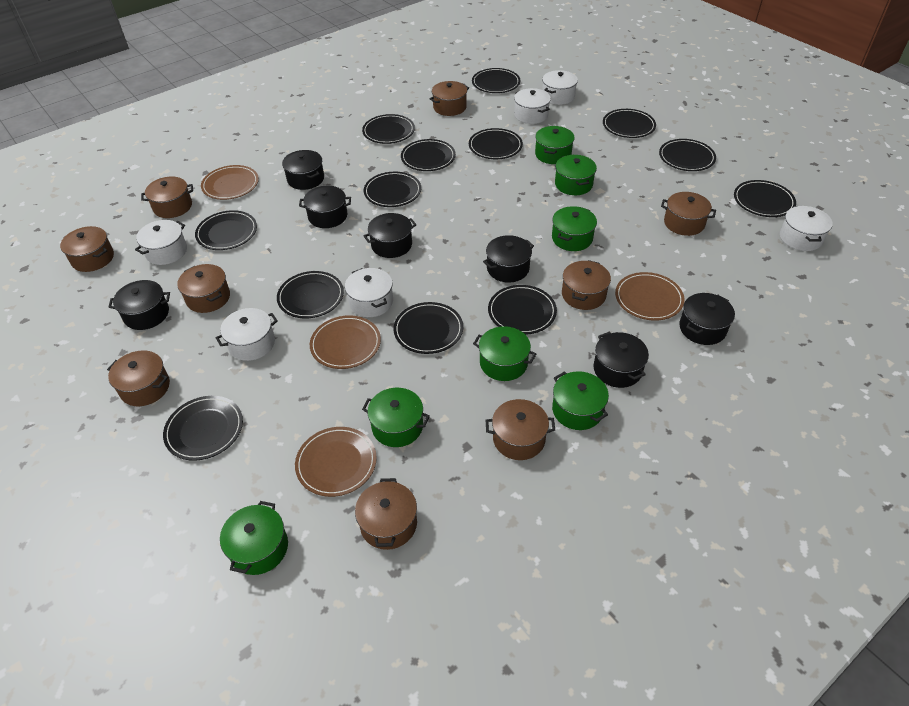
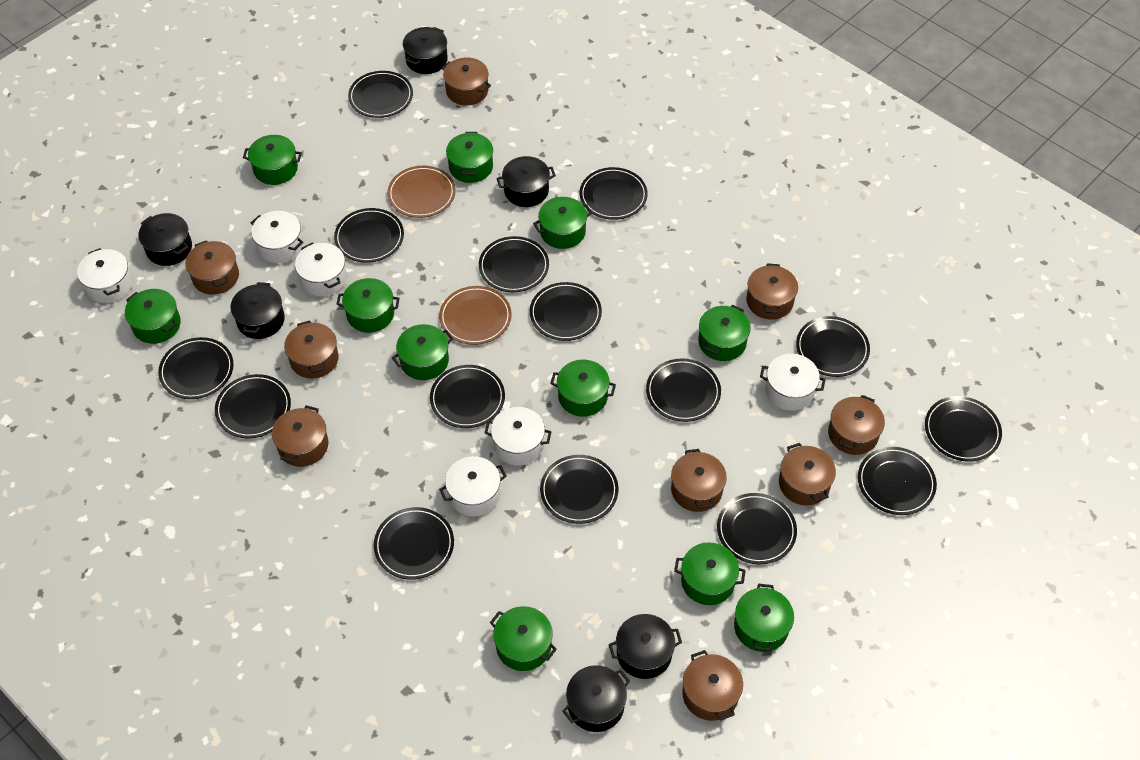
black plate: [163,396,243,461] [195,210,257,250] [277,271,344,318] [362,114,415,144] [364,172,421,207] [394,302,463,354] [401,139,456,171] [469,128,523,159] [472,68,521,93] [488,285,557,335] [603,109,656,138] [659,139,716,171] [734,180,796,217] = 13 -> [158,337,234,399] [215,374,291,438] [334,208,404,263] [348,71,413,118] [374,507,454,580] [430,365,505,428] [479,236,549,292] [530,282,602,341] [540,455,618,524] [580,167,648,220] [646,359,721,422] [717,493,797,564] [796,316,870,377] [858,447,937,515] [925,396,1002,462] = 15
black pot: [108,280,170,330] [282,150,324,190] [299,186,351,228] [364,213,417,258] [483,235,534,283] [593,332,649,388] [679,293,735,345] = 7 -> [138,213,192,266] [231,282,285,339] [403,27,448,74] [496,156,556,207] [562,665,630,732] [609,614,682,679] = 6
brown plate: [201,165,259,200] [295,427,377,497] [310,315,381,369] [615,272,685,321] = 4 -> [387,166,456,218] [439,286,512,345] = 2
green pot: [220,501,288,575] [362,388,430,447] [473,326,536,381] [535,126,575,164] [552,206,597,251] [552,371,609,430] [555,155,597,195] = 7 -> [125,289,181,344] [243,135,302,185] [336,278,400,333] [392,324,453,380] [446,132,493,183] [490,606,557,671] [533,197,592,249] [550,360,616,417] [674,542,746,605] [698,305,751,361] [734,584,794,652] = 11

